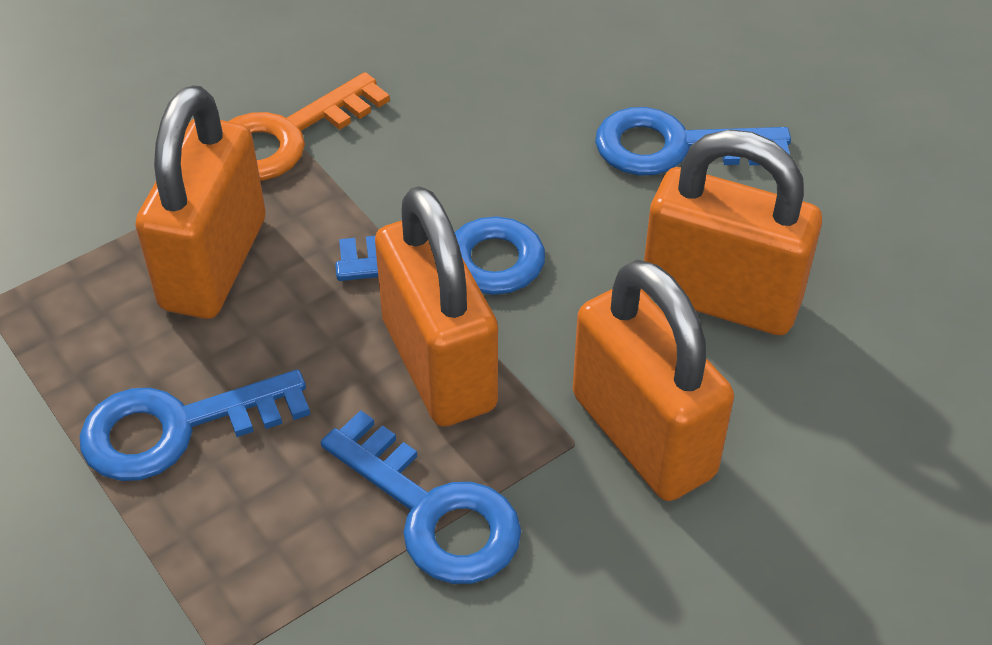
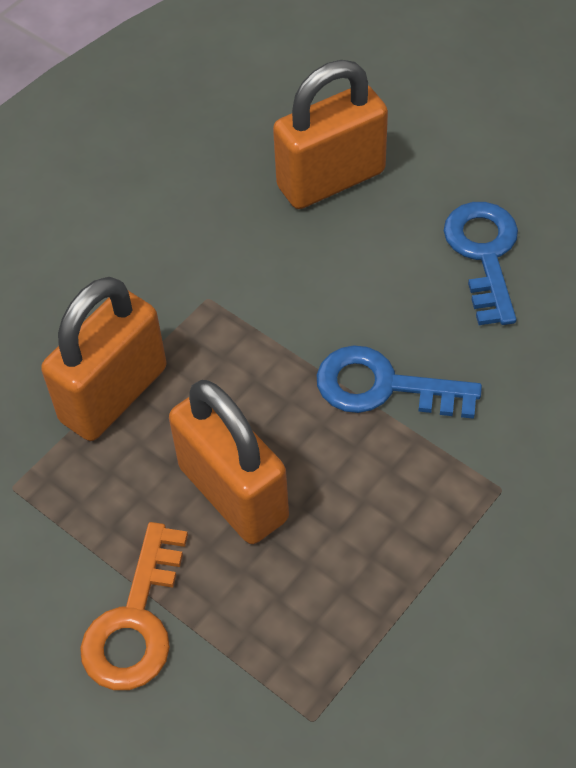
blue key: [80,369,310,481] [321,410,521,584] [335,216,545,295] [595,107,791,176] = 4 -> [317,345,482,419] [444,202,518,325] = 2
orange padlock: [135,85,266,319] [375,186,498,426] [573,260,734,501] [644,129,822,335] = 4 -> [41,277,167,441] [169,380,289,544] [273,60,388,209] = 3

